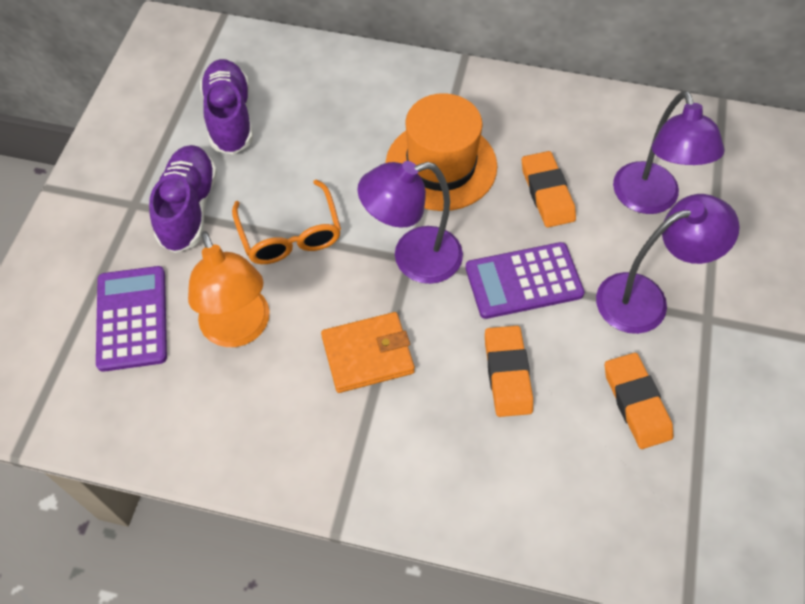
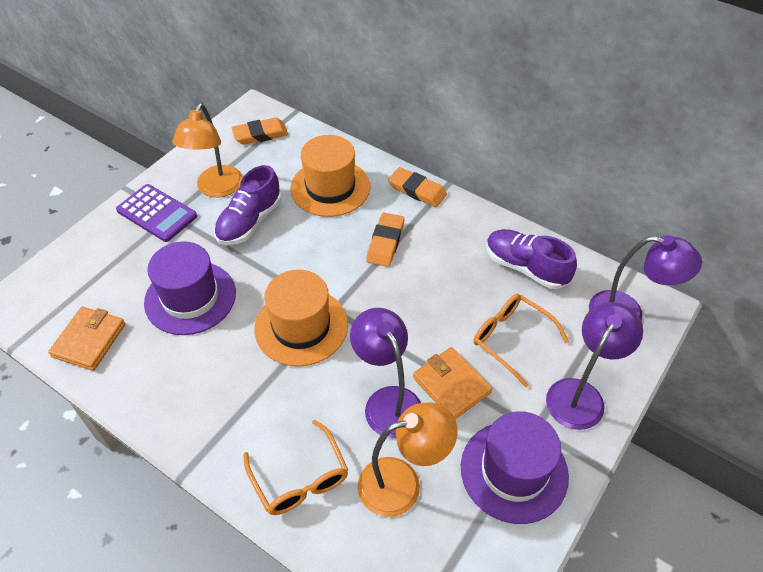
orange glasses: [232,180,341,264] = 1 -> [243,420,348,515] [474,294,569,387] = 2
orange hat: [385,93,497,211] = 1 -> [254,269,348,366] [290,135,370,217] = 2
orange lamp: [188,231,270,347] = 1 -> [172,103,243,197] [358,402,458,517] = 2
orange wallet: [321,312,415,393] = 1 -> [48,307,125,371] [413,347,492,419] = 2
purple calculator: [96,266,167,372] [465,242,584,319] = 2 -> [116,184,197,242] = 1
purple hat: none = 0 -> [144,241,236,335] [461,411,569,524] = 2

